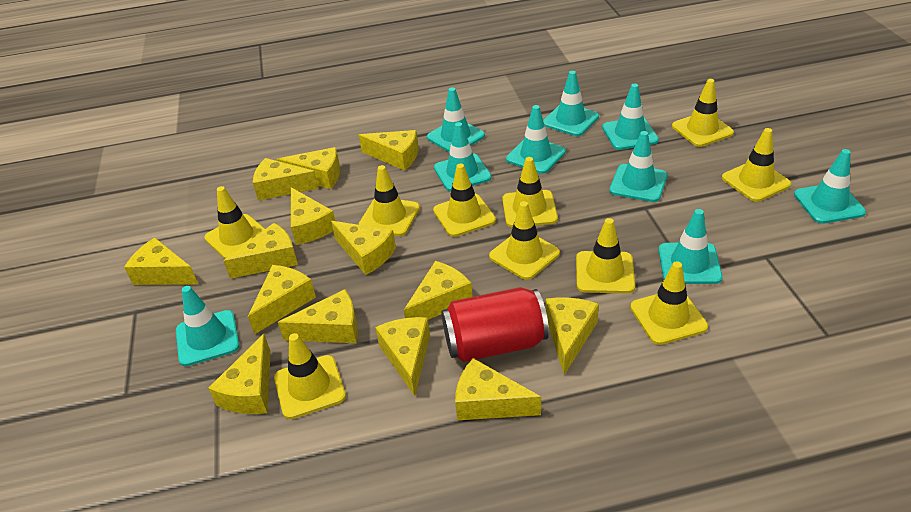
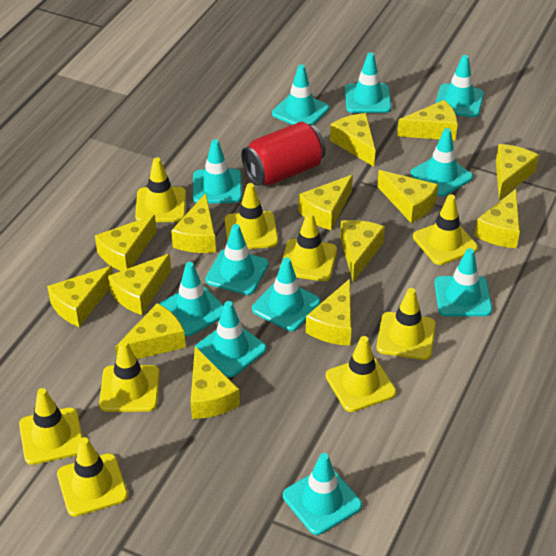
turquoise traffic cone: [176,286,240,366] [427,87,485,152] [434,122,491,191] [506,105,566,174] [543,71,599,136] [602,84,659,150] [609,131,667,202] [658,209,723,284] [794,149,866,224] = 9 -> [159,262,224,336] [193,139,242,204] [195,301,266,377] [205,224,269,295] [252,257,320,331] [272,64,329,125] [283,453,362,535] [345,52,391,113] [410,128,473,196] [434,248,492,317] [435,55,484,117] = 11
yellow traffic cone: [204,186,265,259] [274,333,346,419] [358,165,420,236] [433,163,496,237] [489,201,560,280] [502,157,558,227] [576,218,635,293] [630,261,708,345] [672,79,734,147] [722,128,791,202] = 10 -> [19,388,83,465] [57,437,128,517] [99,341,160,412] [135,158,186,222] [225,183,278,249] [280,212,337,281] [326,336,396,412] [376,288,436,360] [413,195,478,265] = 9

